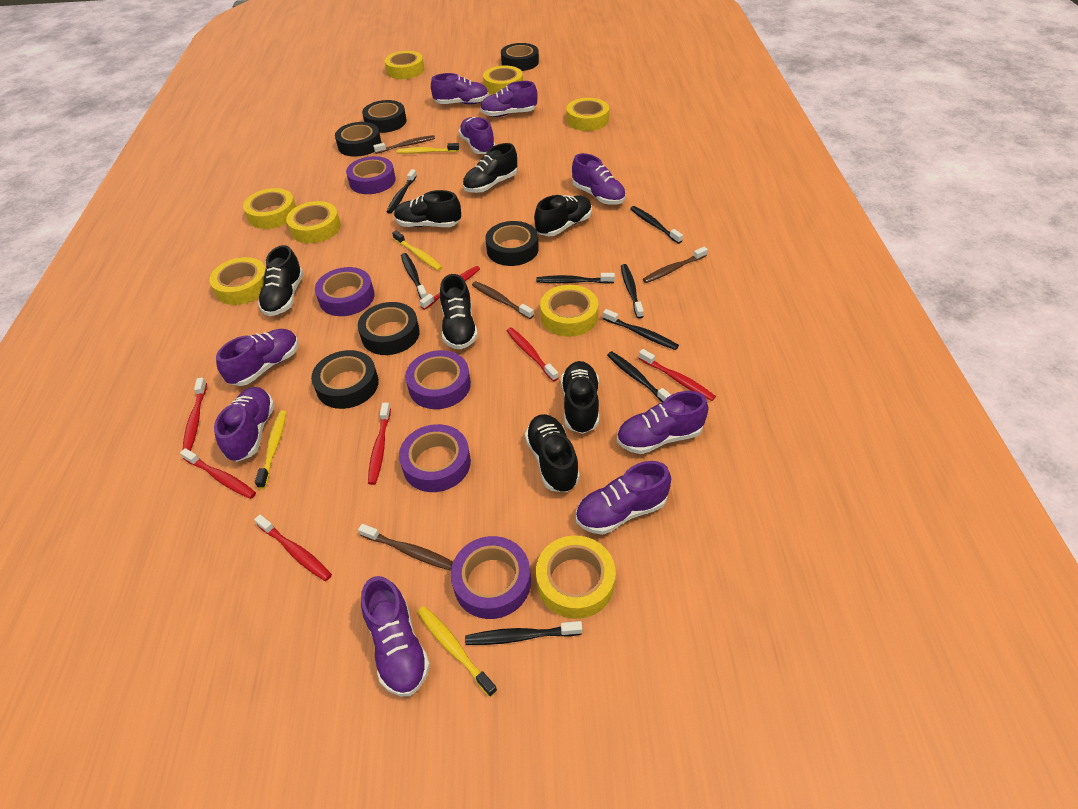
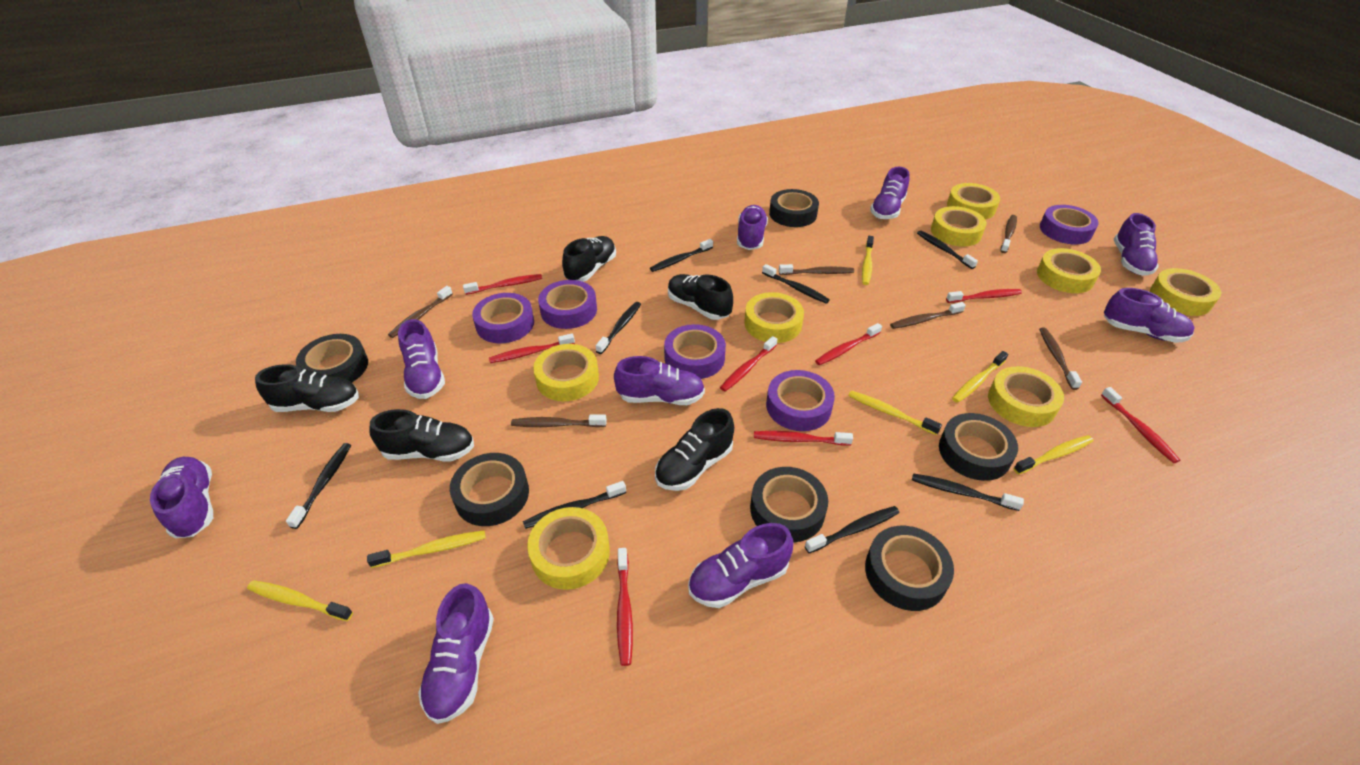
black shoe: [258,245,304,316] [394,190,461,227] [440,274,478,350] [463,143,517,193] [525,414,580,492] [534,195,592,236] [561,361,599,434] = 7 -> [255,364,359,412] [369,409,474,461] [562,236,616,282] [655,408,734,491] [668,274,733,320] = 5
brown toothbrush: [358,524,453,571] [373,135,435,154] [472,281,534,319] [643,247,708,283] = 4 -> [388,286,453,338] [511,415,607,427] [779,264,854,275] [890,302,966,329] [1001,215,1017,253] [1039,327,1082,390] = 6
red toothbrush: [180,448,256,499] [183,378,207,451] [254,514,332,581] [368,403,391,485] [420,266,480,310] [507,327,558,382] [638,349,716,401] = 7 -> [463,274,542,295] [489,333,575,363] [617,548,633,666] [720,336,777,391] [754,431,853,446] [815,323,882,365] [946,289,1022,303] [1101,387,1180,463] = 8
yellow toothbrush: [255,411,287,489] [392,231,443,271] [396,143,459,154] [417,606,497,697] = 4 -> [247,580,353,621] [367,530,486,568] [848,391,942,435] [862,236,874,285] [952,351,1008,403] [1013,435,1093,474] = 6

